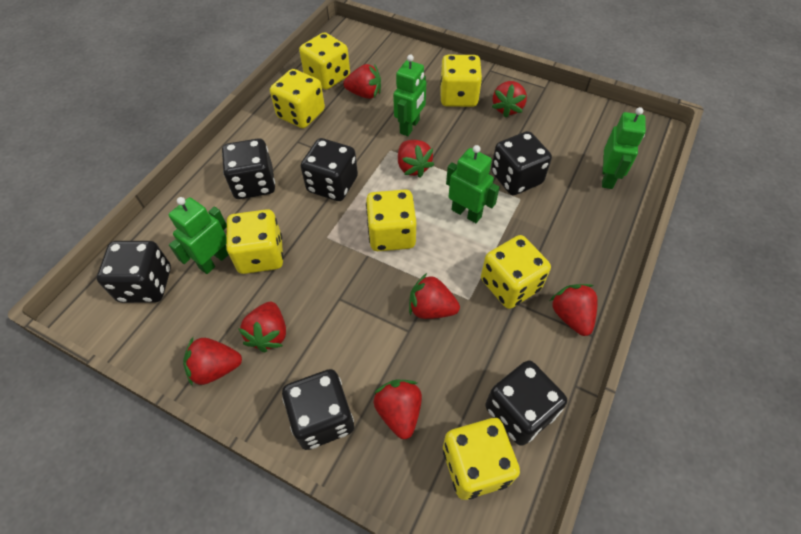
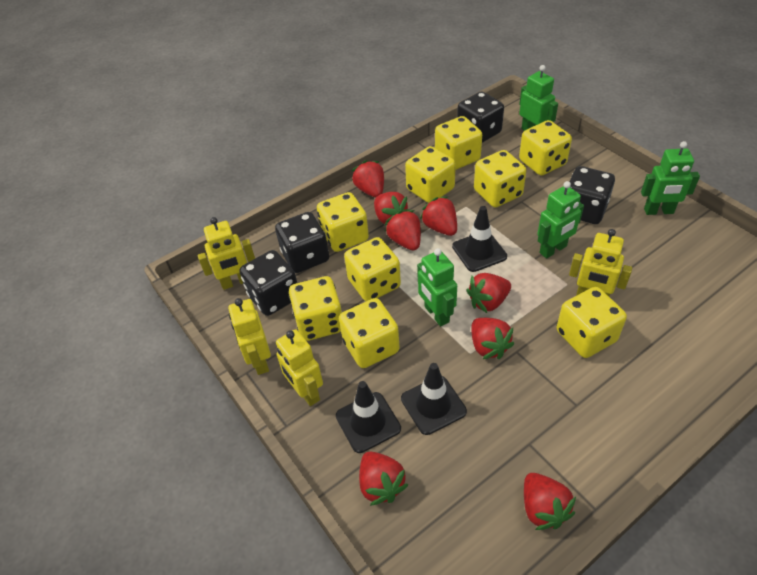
black dice: [97,241,171,303] [222,138,275,199] [282,369,354,450] [301,138,358,201] [485,360,567,445] [491,131,552,195] = 6 -> [239,250,297,316] [275,212,329,273] [457,91,504,143] [569,166,615,224] = 4
black traffic cone: none = 0 -> [336,381,401,453] [401,363,467,435] [452,206,507,272] = 3
yellow dice: [226,209,283,274] [270,69,325,128] [299,32,350,90] [366,190,416,251] [440,55,482,107] [443,418,520,500] [481,235,551,309] = 7 -> [289,276,342,341] [317,192,369,252] [339,298,400,368] [344,237,401,301] [405,146,456,203] [435,116,482,170] [474,150,526,208] [519,120,572,176] [557,287,627,358] = 9
yellow robot: none = 0 -> [198,217,255,290] [228,298,271,375] [276,329,323,406] [569,229,632,296] = 4

